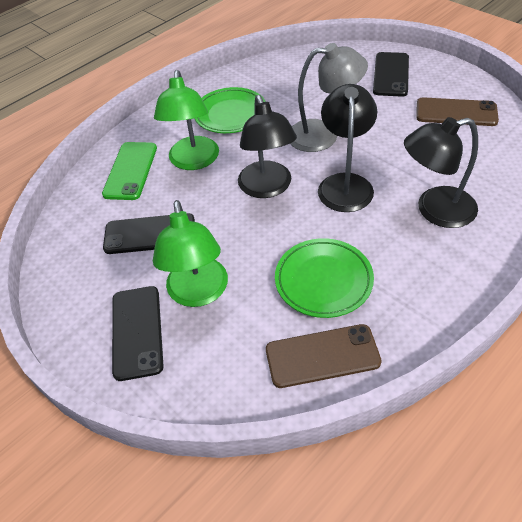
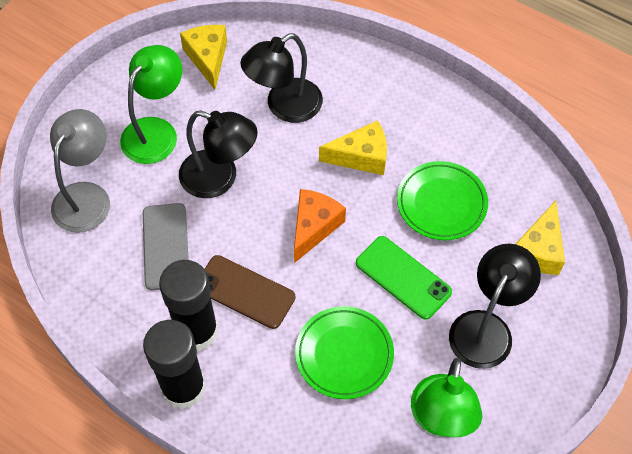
black glue stick: none = 0 -> [143,320,206,409] [159,260,218,351] = 2
black phone: [103,213,195,254] [112,286,164,381] [373,52,409,97] = 3 -> none = 0
brown phone: [266,324,382,388] [416,97,499,126] = 2 -> [205,255,295,329] = 1
grey phone: none = 0 -> [143,203,189,290] = 1
orange cheese: none = 0 -> [294,189,346,263] = 1
yellow cheese: none = 0 -> [180,25,227,90] [319,120,387,175] [516,201,565,275] = 3

